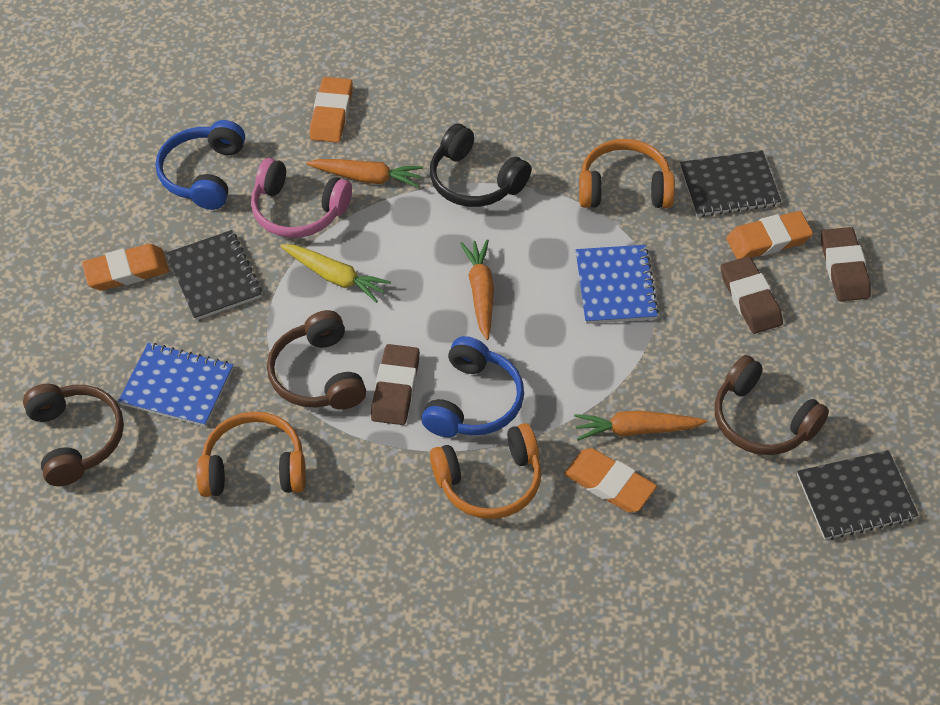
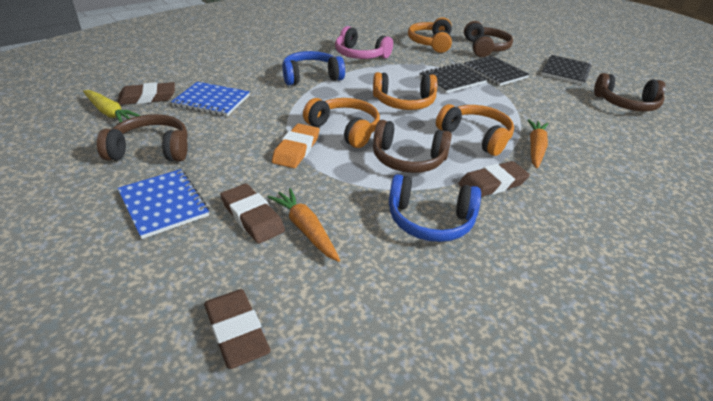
black headphones: [430,124,531,207] = 1 -> none = 0
brown eraser: [371,344,420,425] [721,256,783,334] [821,227,871,301] = 3 -> [117,82,175,105] [204,289,271,369] [220,184,285,244] [458,161,530,197] = 4
brown headphones: [23,384,124,486] [267,310,366,410] [715,355,829,455] = 3 -> [97,114,188,162] [373,120,452,173] [464,21,513,57] [594,73,666,112] = 4
orange carrot: [306,159,423,188] [460,239,494,340] [574,411,707,441] = 3 -> [268,188,340,262] [528,119,548,169] = 2
orange eraser: [82,244,169,291] [310,77,353,143] [564,448,657,512] [726,211,813,259] = 4 -> [272,123,319,168] = 1
orange headphones: [197,412,306,497] [430,423,541,519] [579,139,675,208] = 3 -> [303,98,380,148] [373,72,437,110] [408,17,452,53] [436,104,514,156] = 4

